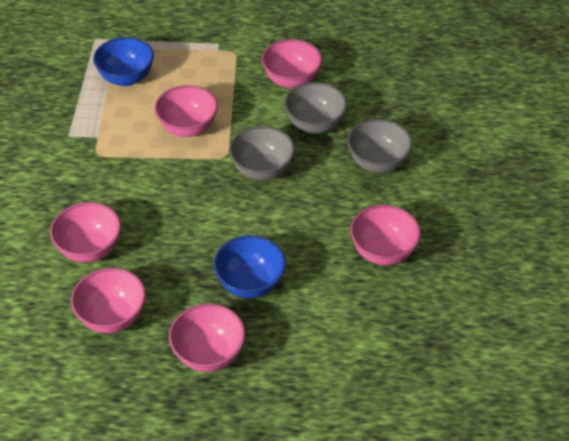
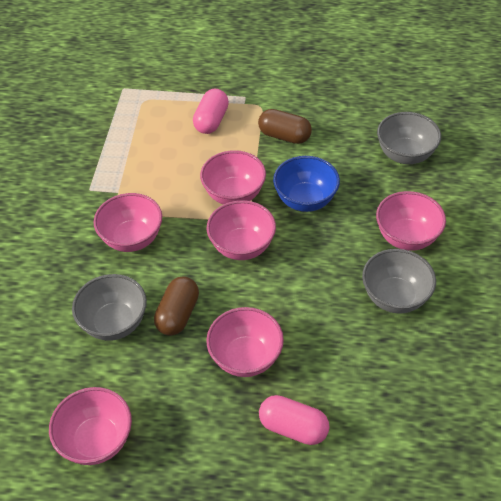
blue bowl: [93,37,154,86] [213,235,286,298] = 2 -> [273,156,340,212] = 1
brown capsule: none = 0 -> [154,276,199,336] [258,109,312,144] = 2
pink capsule: none = 0 -> [193,89,229,134] [259,395,330,445] = 2

